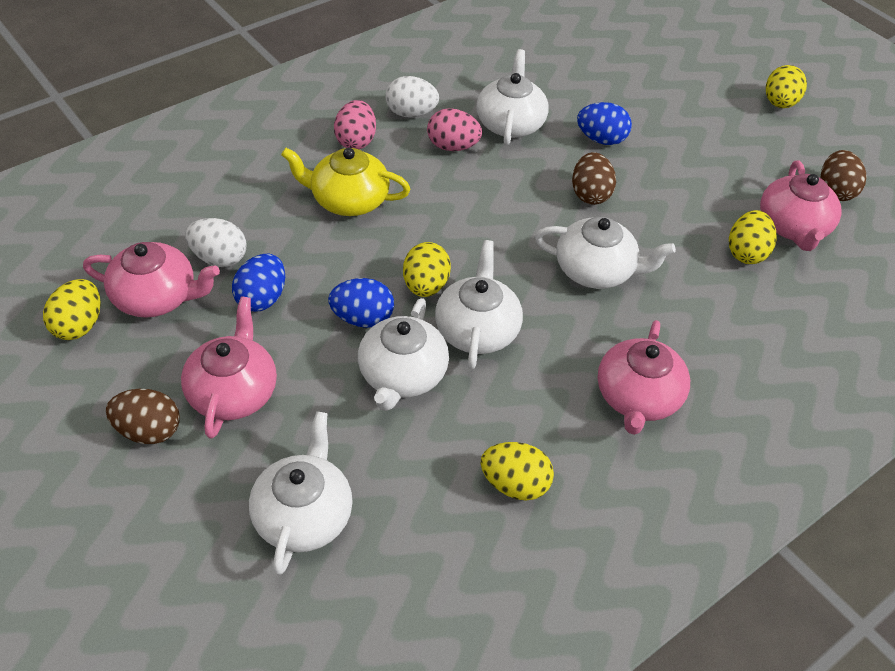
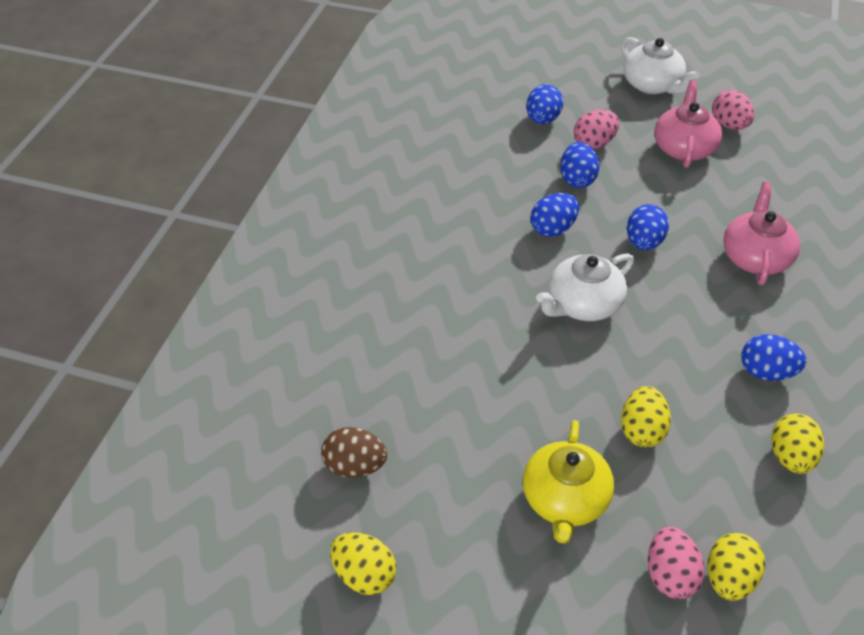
blue egg: [232,254,285,312] [328,278,394,328] [577,102,632,145] = 3 -> [526,84,563,124] [530,193,579,237] [560,142,600,188] [627,204,669,250] [741,334,806,381] = 5
brown egg: [106,389,180,444] [572,152,616,205] [821,150,867,201] = 3 -> [321,427,387,478] = 1
pink egg: [334,100,376,149] [427,108,482,151] = 2 -> [574,109,619,149] [648,526,705,599] [712,90,754,130] = 3
pink teapot: [83,242,220,318] [181,297,277,439] [598,320,690,435] [760,160,842,251] = 4 -> [654,80,722,168] [723,182,800,285] = 2
white egg: [185,218,246,267] [385,76,439,118] = 2 -> none = 0
white teapot: [249,411,353,575] [358,298,449,411] [435,240,523,369] [477,49,549,145] [535,217,676,289] = 5 -> [536,254,634,321] [621,37,700,94] = 2
yellow egg: [43,279,101,340] [403,242,451,297] [481,442,554,501] [729,210,776,264] [766,65,807,108] = 5 -> [330,532,396,595] [621,386,671,447] [708,533,765,601] [771,413,824,474] = 4

